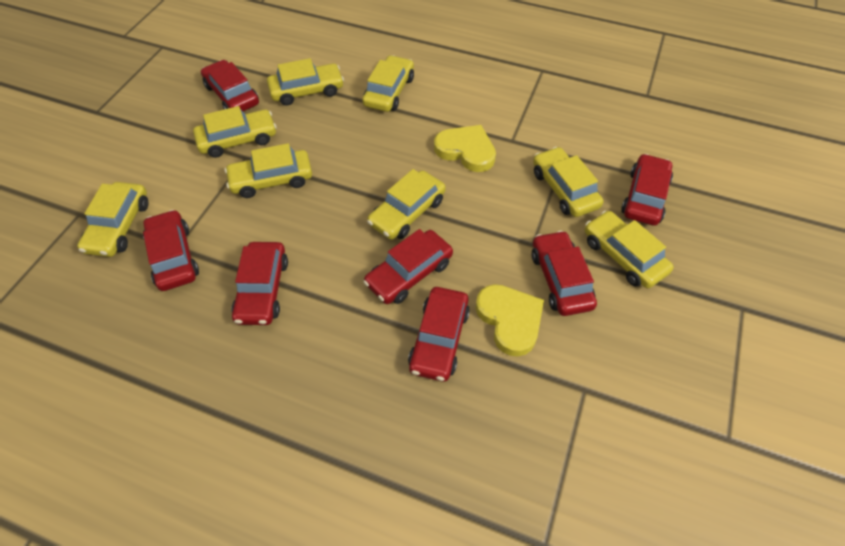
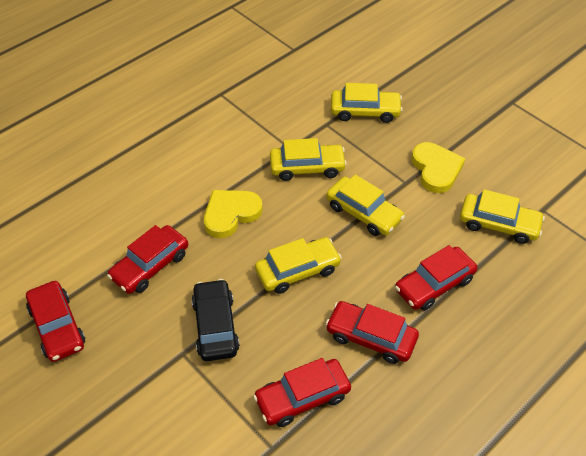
black car: none = 0 -> [191,279,240,361] = 1
red car: [143,210,199,291] [201,60,259,111] [231,242,288,325] [363,229,453,304] [408,287,470,382] [532,231,597,316] [621,154,673,226] = 7 -> [26,281,85,362] [107,225,188,294] [253,358,351,427] [326,301,419,364] [395,245,477,311] = 5
yellow car: [77,182,148,257] [193,106,277,158] [225,143,312,198] [267,58,344,106] [362,55,414,112] [367,169,446,240] [533,147,603,217] [585,211,674,288] = 8 -> [255,237,342,294] [270,138,347,181] [326,175,405,236] [331,83,403,123] [460,189,545,244] = 5

